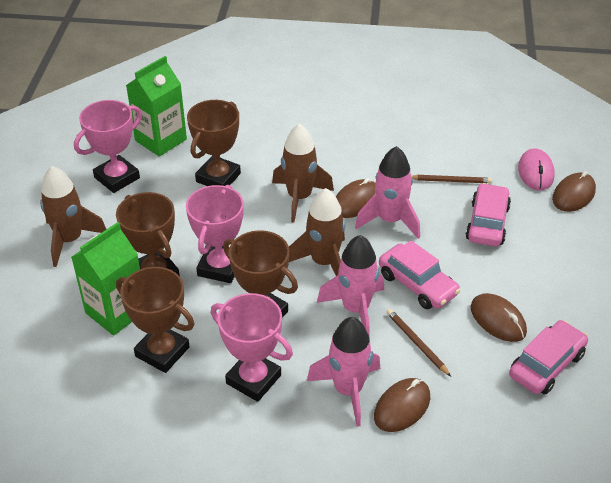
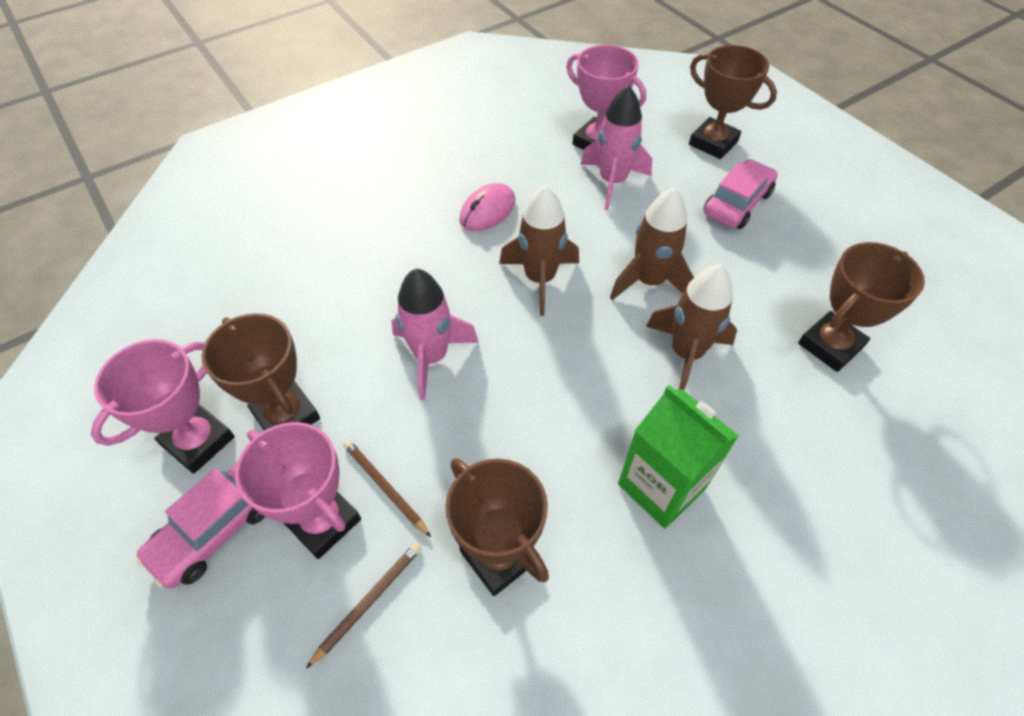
brown mouse: [336,178,375,218] [374,378,430,432] [470,293,527,342] [552,171,596,212] = 4 -> none = 0
green carton: [71,222,140,336] [126,56,187,156] = 2 -> [618,385,739,529] = 1
pink car: [379,240,461,309] [466,183,511,246] [509,320,588,395] = 3 -> [135,464,265,588] [704,159,778,229] = 2
pink rocket: [307,317,380,427] [317,235,384,335] [355,146,420,239] = 3 -> [392,269,479,400] [580,85,652,210] = 2

